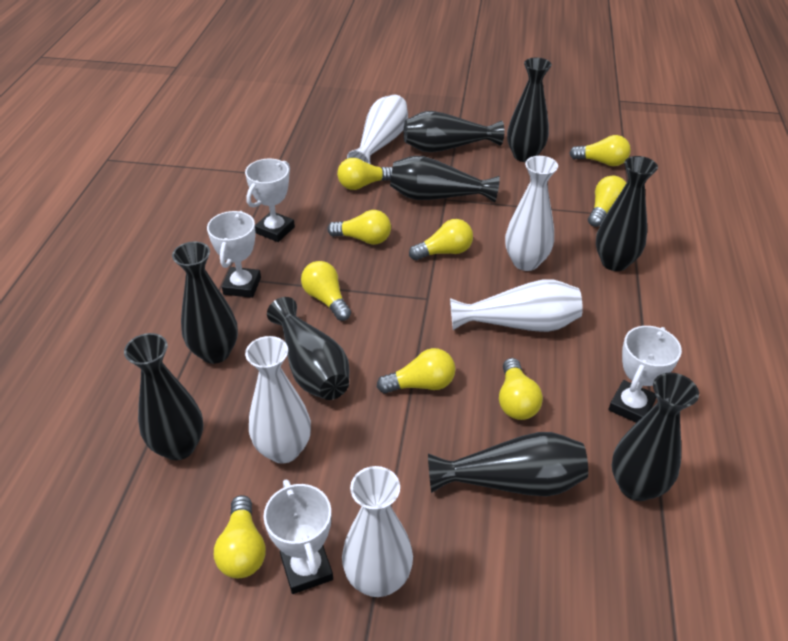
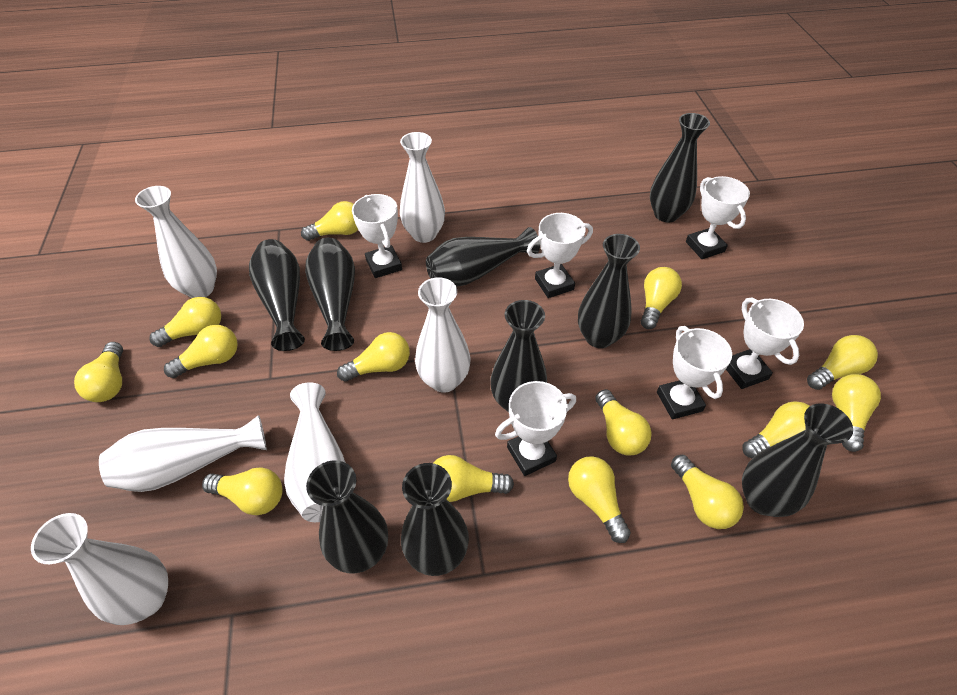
white trophy: [207,211,261,298] [245,159,295,242] [264,479,333,594] [608,326,682,423] = 4 -> [352,194,402,278] [495,381,576,476] [527,213,593,298] [657,326,732,419] [686,176,750,259] [726,297,804,389] = 6
white vase: [245,336,311,464] [342,466,413,597] [347,95,408,164] [450,279,583,332] [505,156,558,271] = 5 -> [31,513,168,625] [99,415,267,492] [135,186,217,298] [284,382,346,522] [400,132,445,243] [415,277,471,392] = 6
yellow light bulb: [214,495,266,578] [301,261,351,321] [327,210,391,245] [337,158,392,190] [377,348,455,394] [409,219,473,260] [499,358,543,420] [570,135,631,166] [588,176,626,227] = 9 -> [74,342,123,402] [149,297,221,347] [164,325,238,378] [202,467,282,515] [301,201,358,241] [337,332,410,382] [433,455,514,502] [568,456,631,543] [595,389,651,456] [641,267,682,329] [671,455,744,529] [743,401,810,458] [807,335,878,390] [832,374,881,452] = 14

